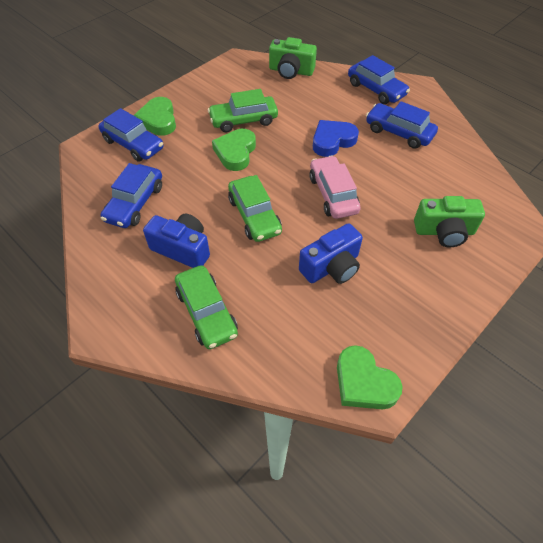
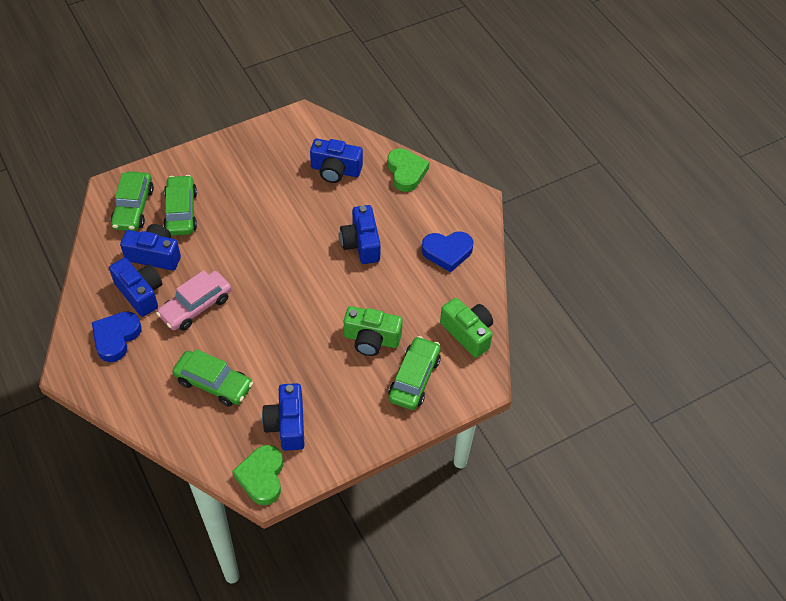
blue camera: [143,214,210,268] [299,223,363,284] = 2 -> [109,258,162,317] [120,224,181,270] [262,383,304,451] [310,139,363,183] [340,205,381,264] = 5
blue car: [99,108,163,162] [101,163,162,228] [348,55,410,104] [366,101,438,149] = 4 -> none = 0
blue heart: [313,120,359,157] = 1 -> [92,311,142,362] [422,231,474,272] = 2
green car: [175,265,238,349] [208,89,278,132] [228,175,282,242] = 3 -> [111,171,154,231] [163,175,197,236] [172,349,253,407] [388,336,441,410] = 4
green heart: [133,97,176,136] [212,129,256,171] [337,345,403,409] = 3 -> [232,445,283,505] [387,148,429,192] = 2

